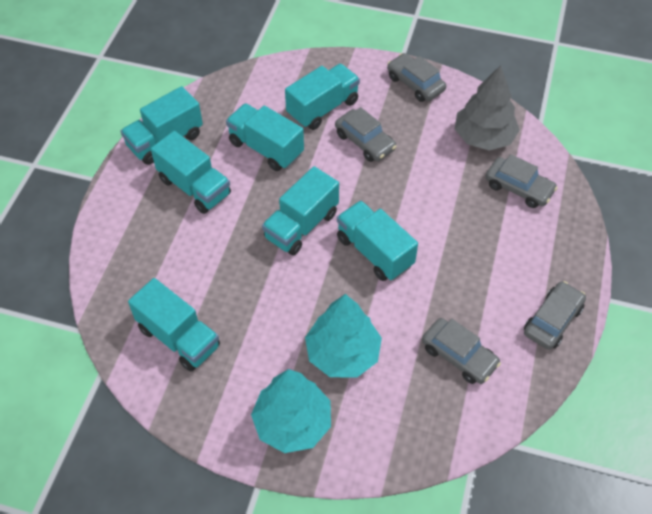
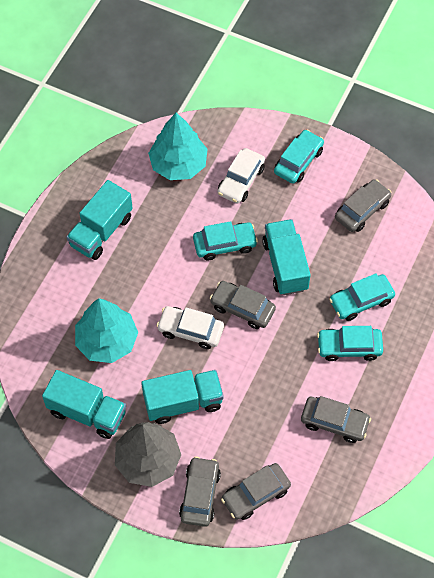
turquoise car: none = 0 -> [193,221,258,261] [274,129,324,184] [317,326,383,361] [329,273,395,321] = 4
turquoise truck: [121,86,203,165] [128,278,220,372] [151,131,231,214] [226,103,304,171] [262,166,339,256] [285,64,360,130] [337,200,418,281] = 7 -> [42,370,126,439] [66,180,133,260] [141,370,224,424] [262,219,311,295] = 4
white car: none = 0 -> [157,306,224,349] [217,148,265,204] = 2

